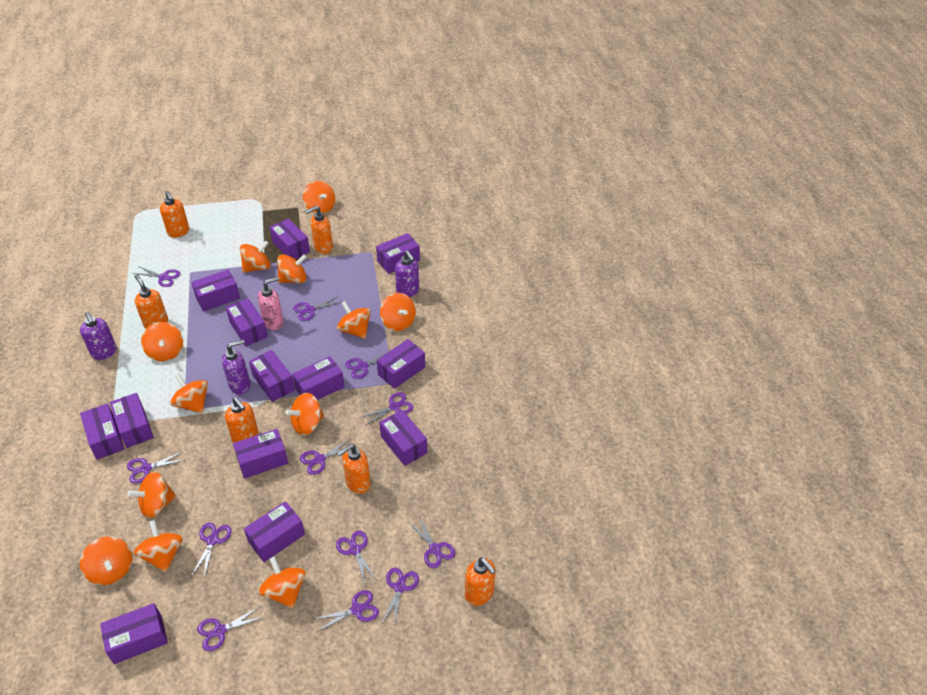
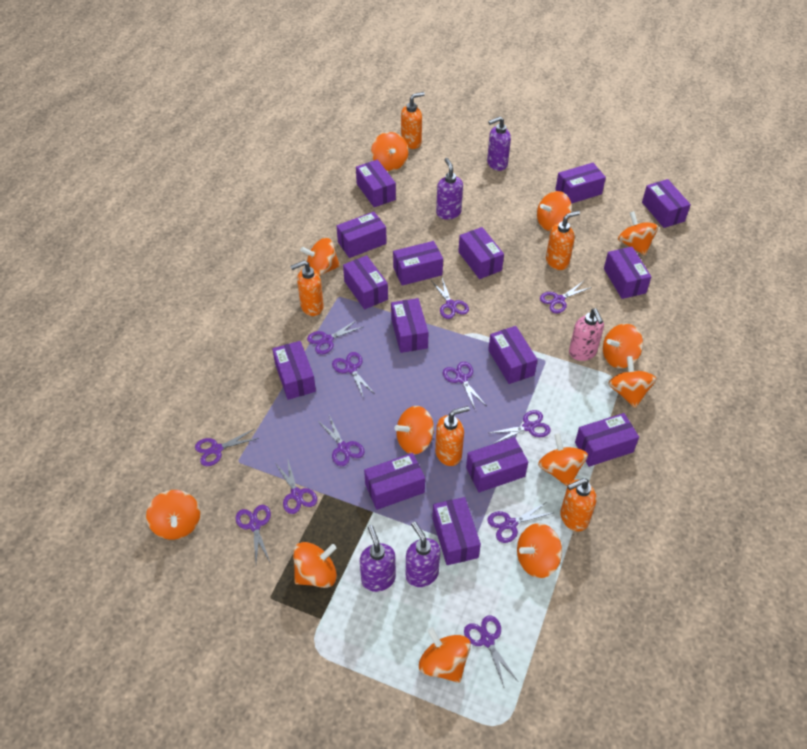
orange soap dispenser: [134,275,168,329] [160,191,189,238] [225,397,259,443] [305,206,333,254] [337,444,371,494] [465,558,496,606] = 6 -> [290,261,324,316] [401,92,425,149] [435,406,470,466] [546,211,580,270] [560,478,597,532] = 5
purple box: [80,403,124,460] [100,603,168,664] [110,393,154,448] [191,269,240,312] [226,298,268,347] [233,429,288,479] [244,501,305,562] [249,350,295,402] [269,219,310,259] [292,356,344,400] [376,233,420,274] [377,339,425,389] [379,410,427,466] = 13 -> [272,341,316,400] [337,212,387,258] [343,255,388,309] [356,160,396,207] [364,453,425,510] [391,298,429,353] [393,241,443,286] [432,497,481,565] [458,227,504,279] [466,437,528,493] [488,326,538,384] [555,163,606,204] [575,413,639,467] [604,247,651,299] [642,179,691,228] = 15
purple soap dispenser: [80,312,117,360] [222,339,250,394] [395,250,419,297] = 3 -> [360,525,396,592] [406,521,441,587] [436,158,463,219] [487,117,511,171] = 4

